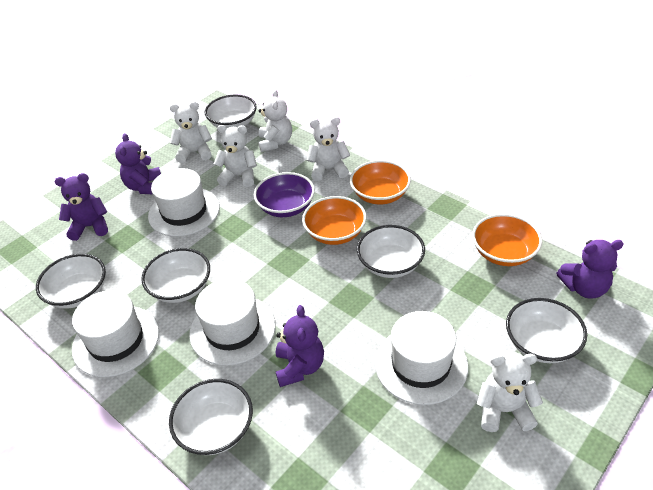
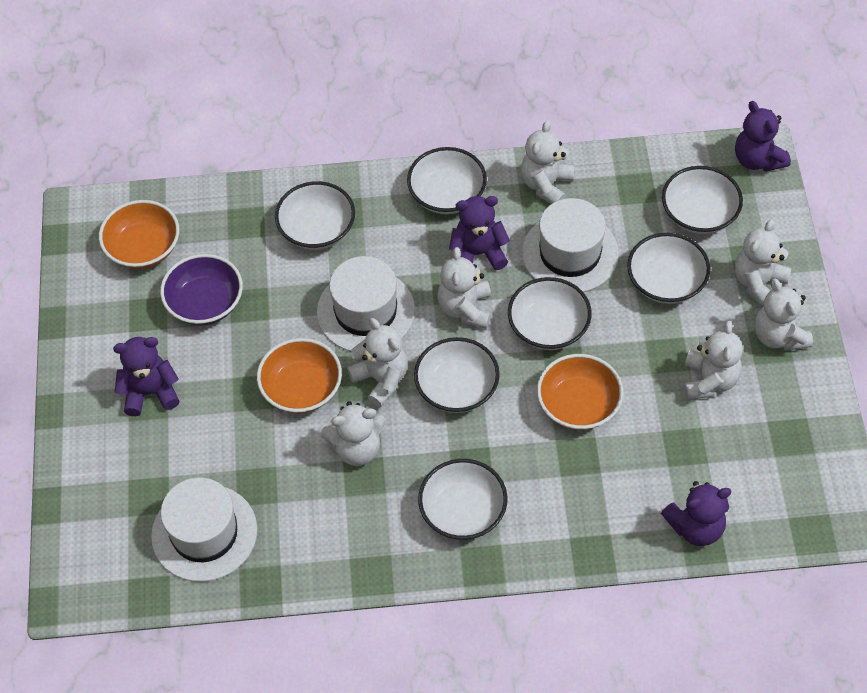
white bowl: [36,254,106,309] [141,248,210,303] [169,379,253,455] [205,95,257,128] [357,225,425,278] [506,298,587,363] = 6 -> [275,181,355,250] [407,147,487,214] [414,337,500,413] [418,459,508,540] [508,277,592,350] [627,233,710,304] [662,166,743,234] = 7
white hat: [72,290,159,377] [148,168,220,237] [189,279,276,366] [375,311,468,405] = 4 -> [151,478,257,582] [317,256,415,351] [522,198,619,292] = 3
white teddy bear: [170,102,212,163] [214,125,257,187] [258,89,292,152] [307,117,350,181] [477,352,543,432] = 5 -> [321,401,386,466] [347,318,408,407] [437,247,491,329] [521,120,575,204] [684,321,743,400] [735,220,792,307] [754,279,813,351] = 7

